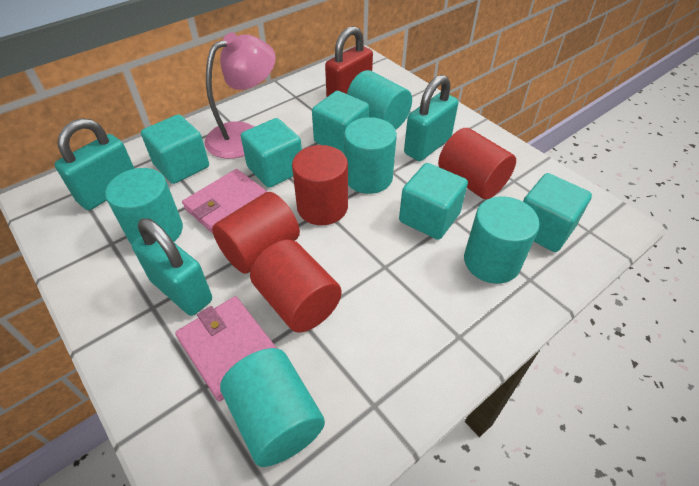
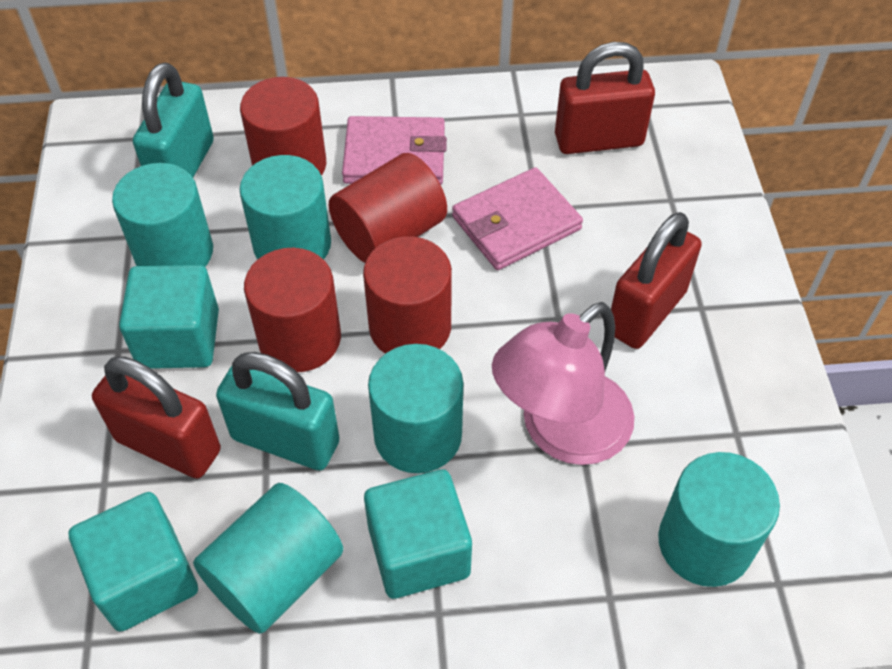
red padlock: [325,26,373,97] = 1 -> [92,357,221,479] [555,42,655,154] [611,212,702,349] = 3
turquoise cube: [141,114,209,184] [241,118,302,188] [312,91,369,154] [399,163,468,240] [523,173,592,252] = 5 -> [68,492,198,632] [119,265,219,369] [364,469,472,599] = 3
turquoise padlock: [55,118,135,210] [132,218,212,316] [404,75,458,161] = 3 -> [133,63,214,177] [216,352,340,471] = 2

